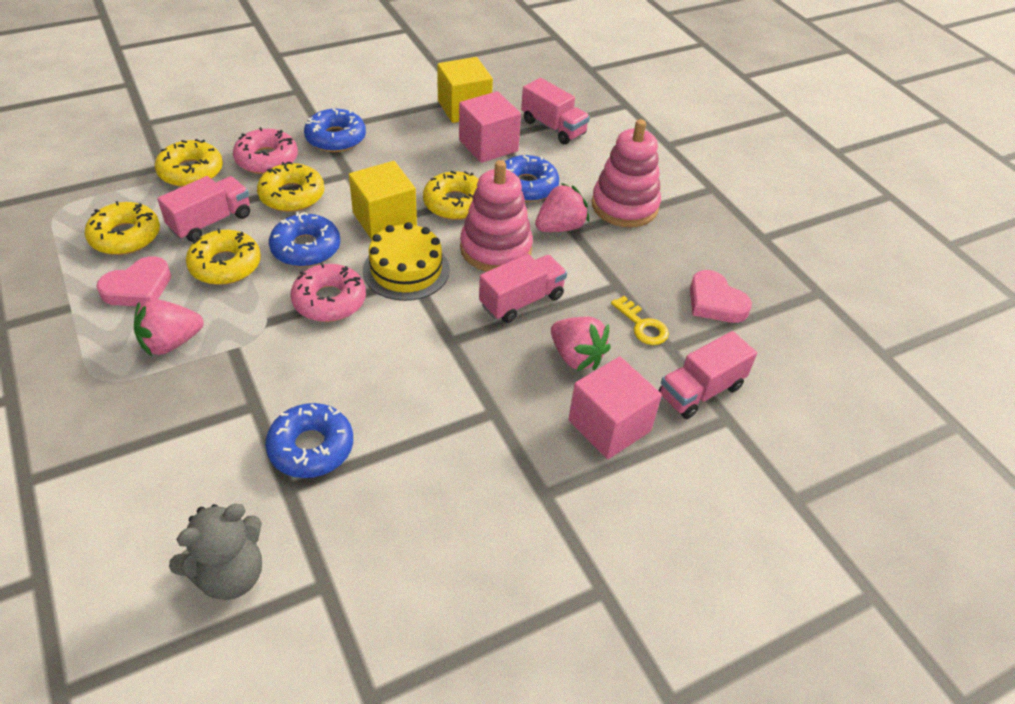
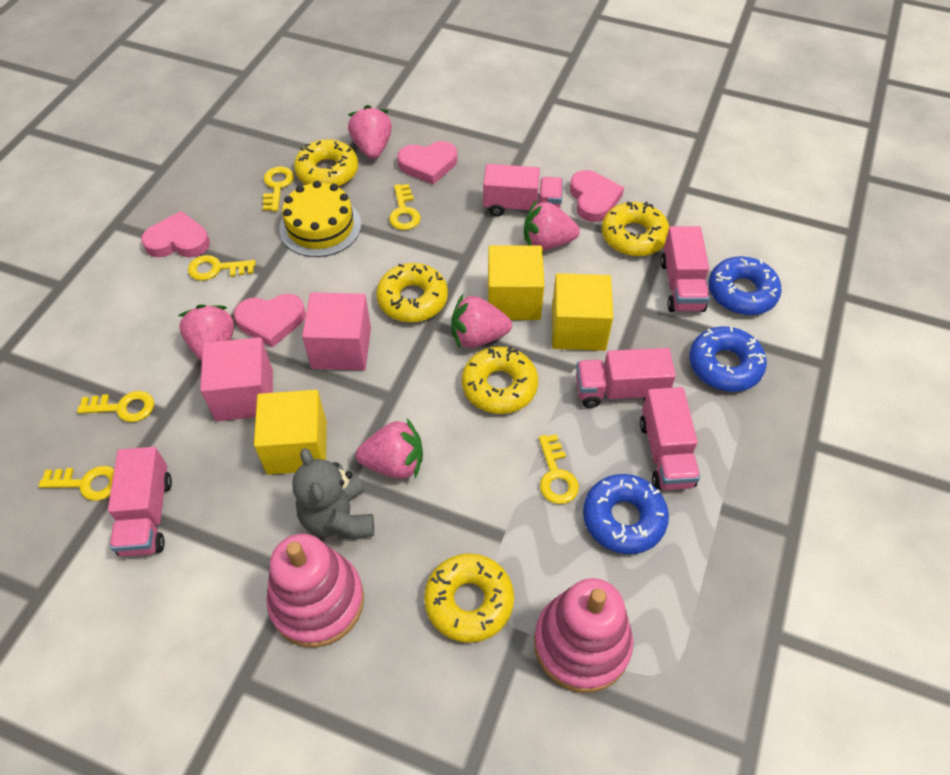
blue donut: [265,403,353,478] [269,212,340,267] [304,109,366,152] [505,155,559,202] = 4 -> [583,474,669,554] [689,326,767,392] [708,256,782,315] = 3
pink donut: [233,127,298,174] [291,263,366,322] = 2 -> none = 0
pink heart: [97,256,171,306] [690,270,752,323] = 2 -> [141,211,210,257] [234,294,306,348] [397,141,457,185] [570,170,624,222] = 4
pink strawberry: [134,299,204,357] [535,183,589,232] [551,317,611,371] = 3 -> [178,304,234,361] [348,105,392,159] [355,419,423,479] [451,294,512,348] [524,200,580,250] = 5
pink truck: [157,176,250,242] [479,254,567,323] [521,78,590,144] [659,331,757,419] = 4 -> [108,447,172,557] [483,164,563,216] [576,348,676,408] [640,387,700,490] [661,226,710,312] = 5
yellow cube: [349,161,417,240] [437,57,493,123] = 2 -> [254,390,327,475] [488,245,544,320] [552,273,613,351] = 3
yellow key: [611,296,669,345] = 1 -> [39,466,114,501] [77,391,154,422] [188,255,256,281] [263,166,294,211] [389,184,421,230] [539,434,579,504] = 6

